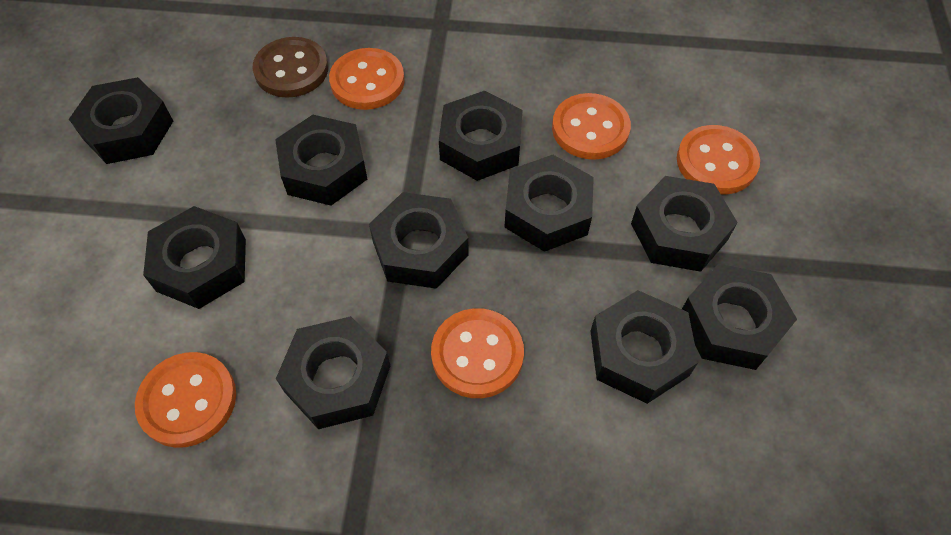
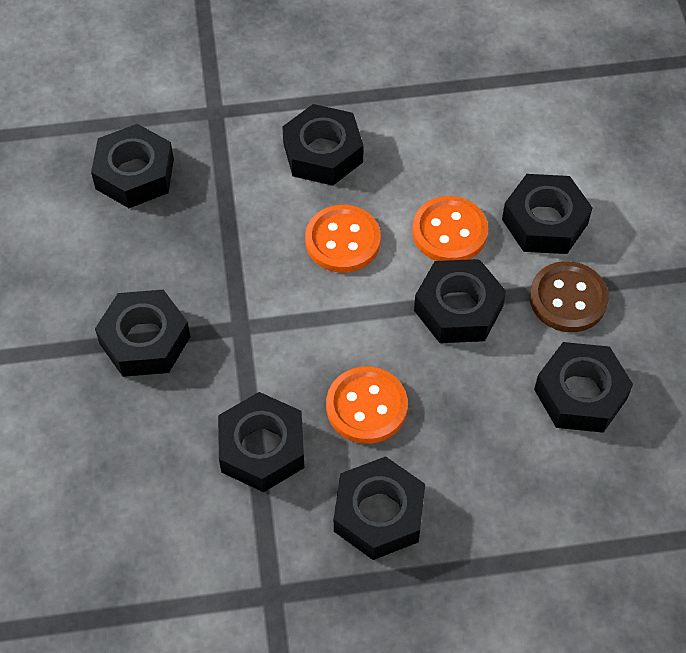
black nut: [69,77,173,164] [143,206,246,309] [275,115,367,206] [276,316,390,429] [369,192,469,289] [439,91,522,181] [504,155,594,252] [590,290,698,404] [631,176,738,272] [682,264,797,370] = 10 -> [91,124,174,208] [95,290,191,377] [218,392,304,492] [282,104,364,186] [334,456,425,560] [414,259,506,343] [502,174,593,254] [534,342,633,433] = 8
orange button: [135,352,236,448] [329,48,405,110] [431,308,524,398] [552,93,631,160] [677,125,760,195] = 5 -> [305,205,381,273] [326,367,408,444] [412,196,488,261] = 3

